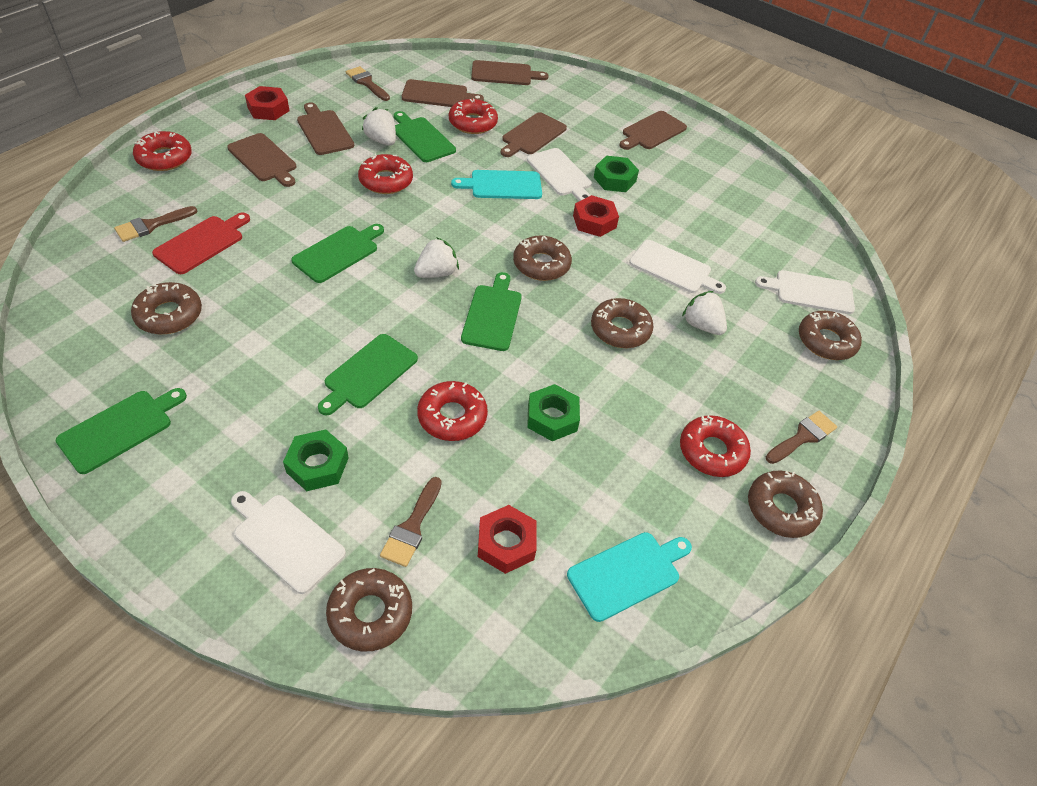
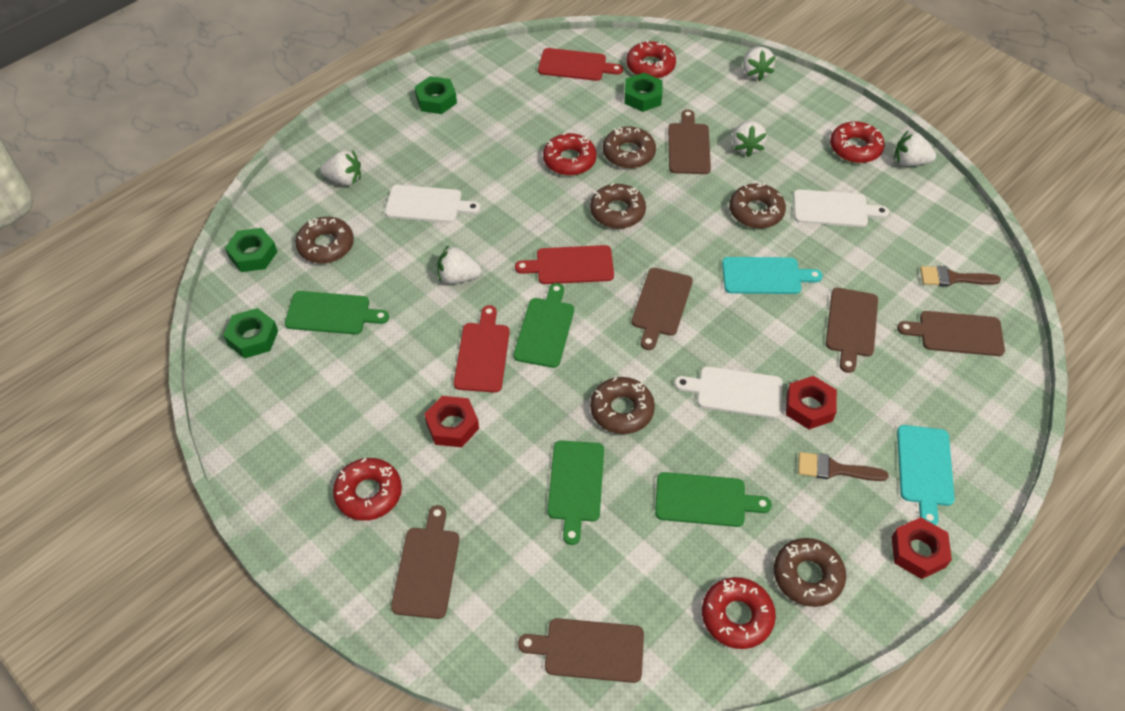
brown brush: [114,206,197,242] [346,66,390,101] [380,477,442,567] [766,411,837,464] = 4 -> [798,452,889,481] [920,266,1001,286] = 2
green cutting board: [56,388,187,474] [291,224,384,283] [318,334,418,415] [394,111,456,162] [461,272,522,351] = 5 -> [285,291,389,334] [514,283,574,368] [548,440,604,545] [655,472,772,527] = 4
green nut: [283,430,349,491] [527,384,580,441] [594,156,639,192] = 3 -> [223,308,278,358] [225,228,277,272] [415,76,457,114] [624,73,663,112] = 4
red cutting board: [152,212,250,274] = 1 -> [454,305,510,392] [515,245,614,284] [538,48,623,81] = 3
white cutting board: [231,491,346,594] [527,148,592,201] [629,240,726,294] [755,270,855,314] = 4 -> [385,185,481,223] [674,366,783,418] [793,189,889,227] = 3
white strawberry: [362,107,396,145] [414,237,459,278] [682,291,727,335] = 3 -> [320,150,361,185] [437,245,482,284] [732,121,767,157] [743,47,776,81] [894,130,936,166] = 5

